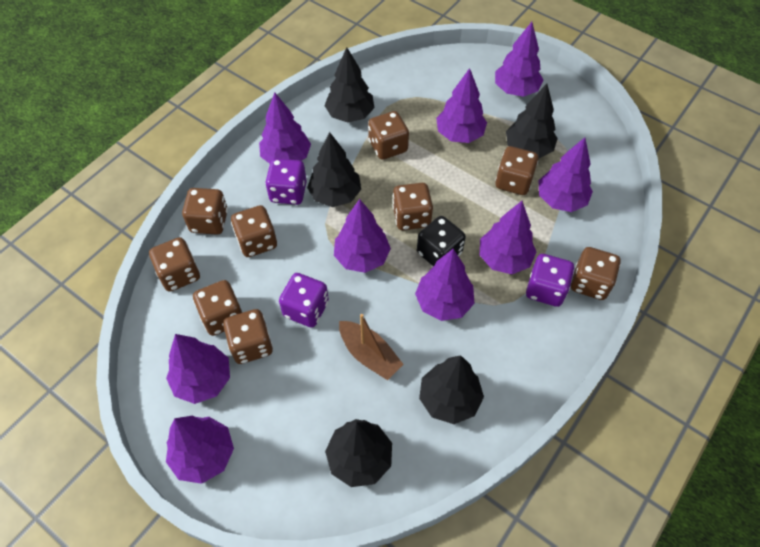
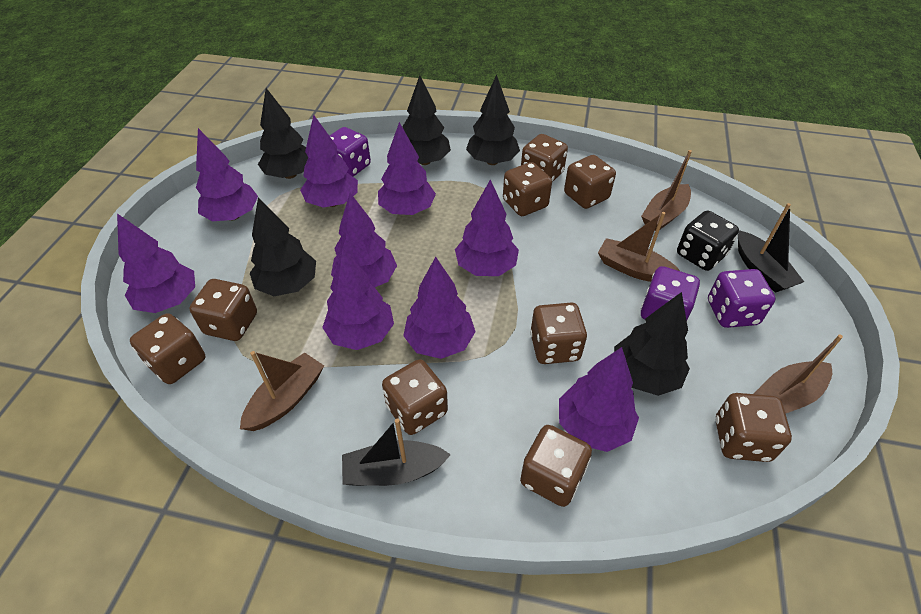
black boat: none = 0 -> [342,418,451,486] [738,203,804,293] = 2
brown boat: [339,314,404,380] = 1 -> [240,351,324,431] [598,212,680,282] [641,150,692,231] [754,335,843,414] = 4

